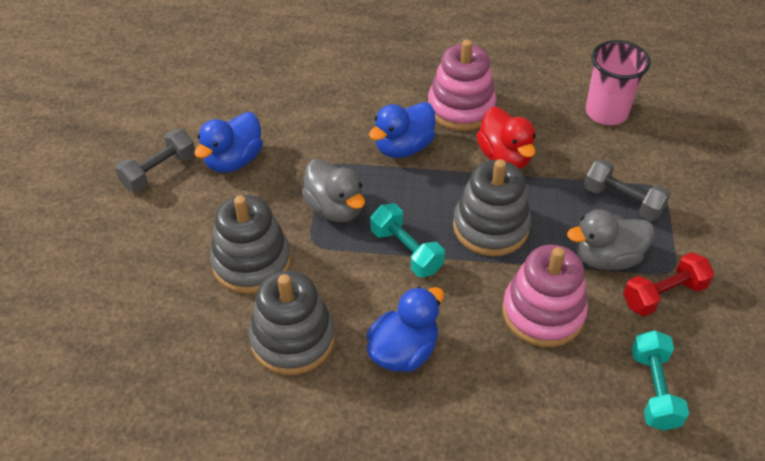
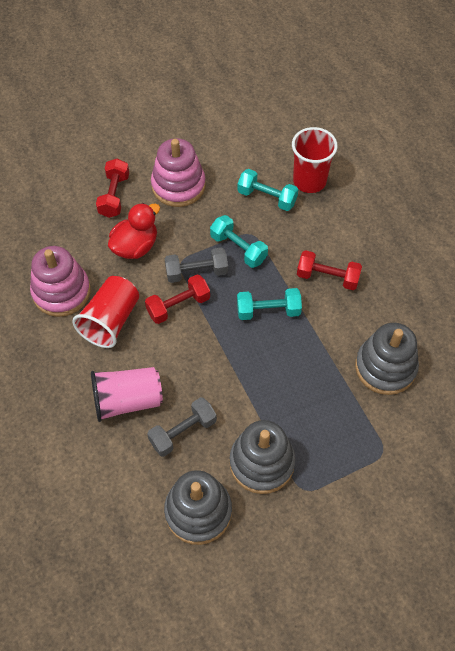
blue duck: [194,112,263,173] [366,287,444,372] [369,102,436,158] = 3 -> none = 0
grey duck: [301,159,365,222] [567,209,654,270] = 2 -> none = 0
red cup: none = 0 -> [72,276,139,348] [292,127,338,193] = 2
red dumbbell: [623,252,714,316] = 1 -> [96,159,129,218] [145,275,210,324] [297,250,362,290] = 3
turquoise dumbbell: [370,204,445,277] [631,330,689,431] = 2 -> [210,215,268,268] [237,288,302,320] [238,169,298,211] = 3

